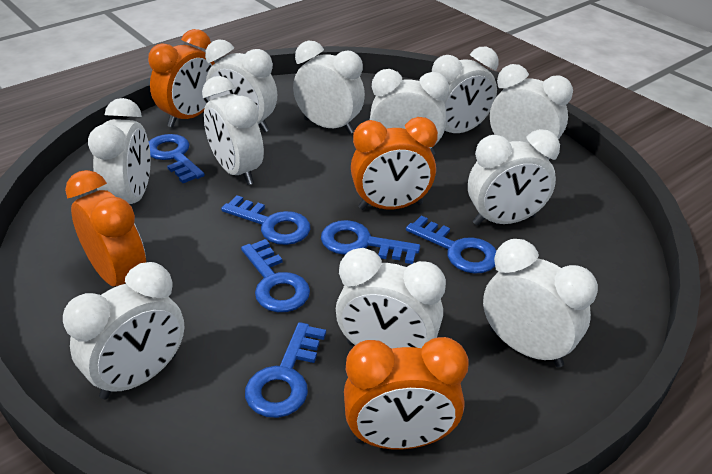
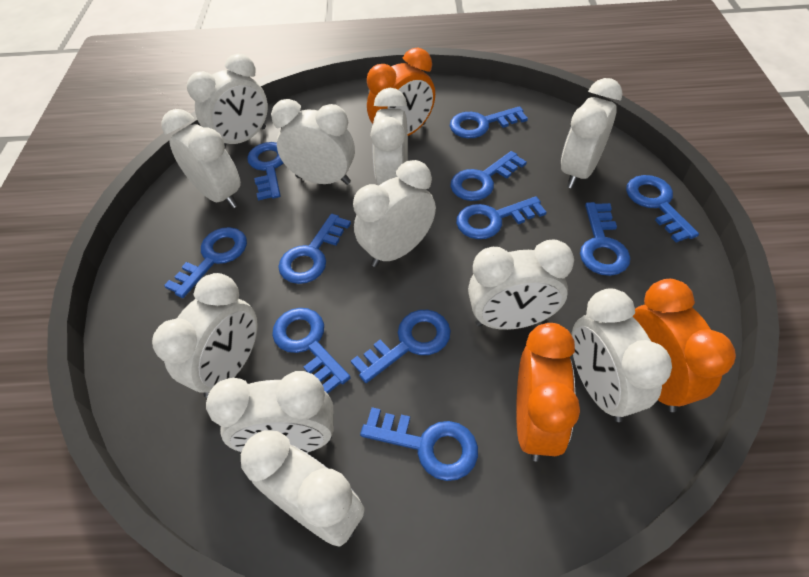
blue key: [149,134,205,183] [221,195,310,245] [241,239,310,312] [245,322,326,418] [321,220,420,264] [406,216,497,273] = 6 -> [164,227,247,298] [247,142,283,200] [272,308,351,393] [278,214,351,284] [351,310,451,383] [360,407,478,481] [450,106,528,138] [450,151,527,201] [456,196,546,239] [580,202,630,276] [626,175,699,243] = 11
orange clock: [65,170,146,286] [148,29,215,128] [344,337,469,450] [351,117,438,210] = 4 -> [367,47,435,136] [516,323,580,462] [632,279,736,412] = 3

